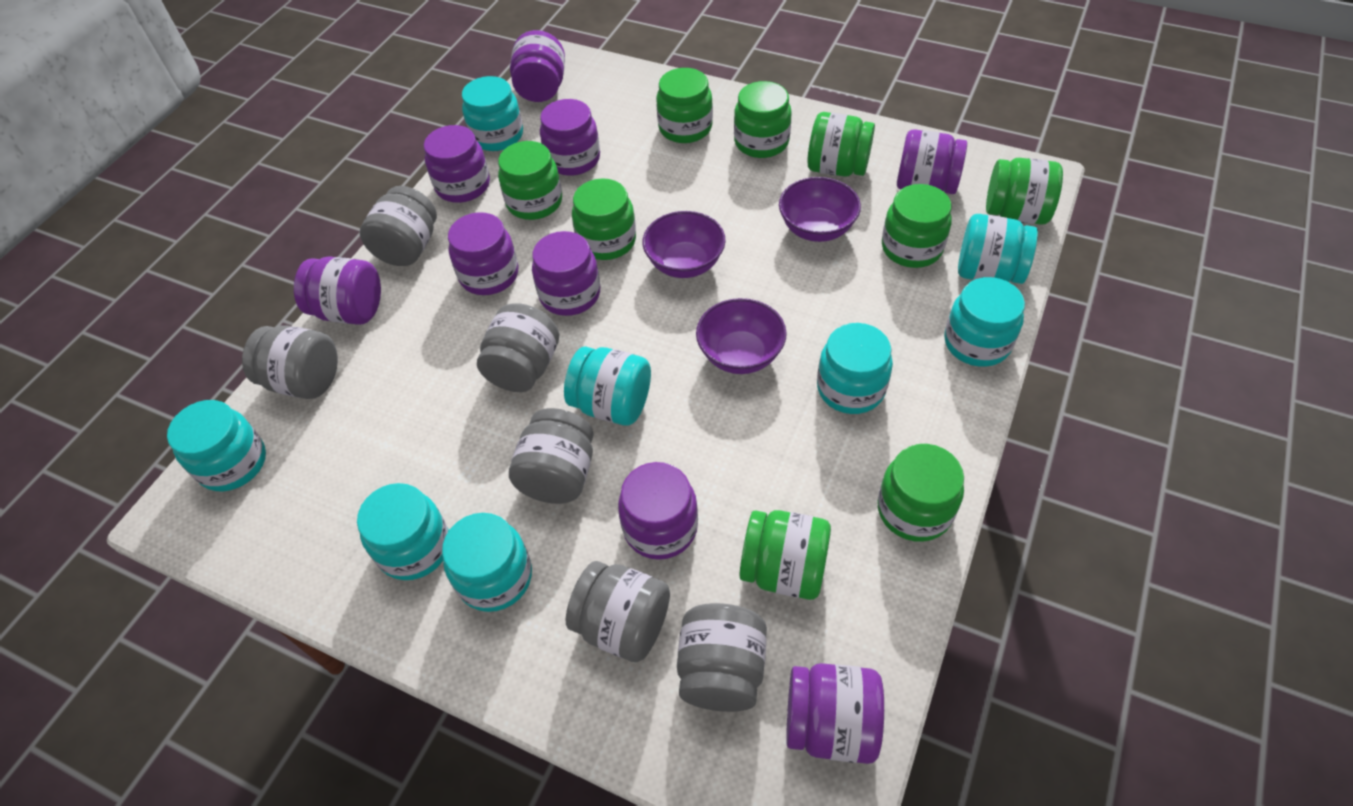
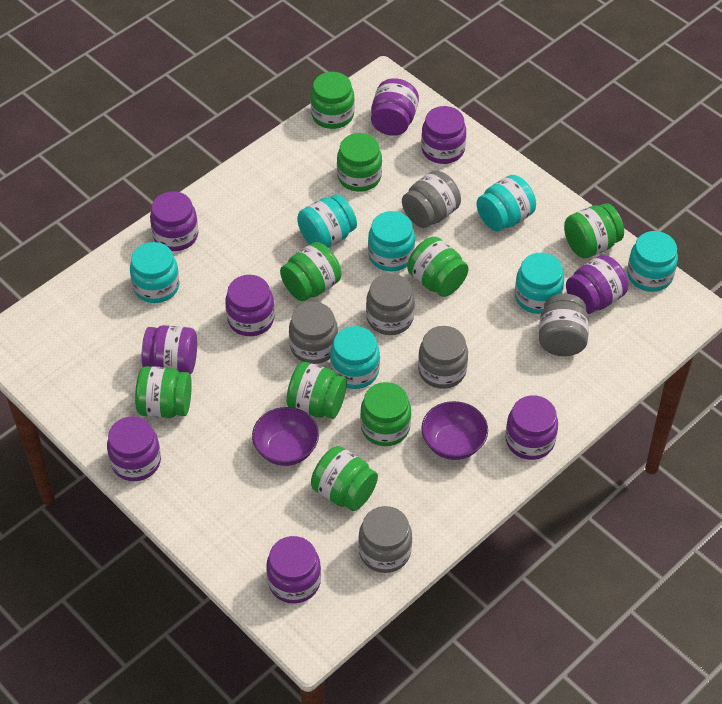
purple bowl: [643,211,726,278] [696,298,787,374] [779,177,861,242] = 3 -> [252,407,319,466] [421,401,488,460] = 2
turquoise jar: [167,400,266,491] [357,483,449,580] [442,513,532,612] [462,76,523,151] [564,346,651,426] [817,323,893,414] [944,277,1025,367] [958,214,1038,284] = 8 -> [130,242,180,303] [297,194,357,248] [330,326,380,389] [368,211,415,271] [477,175,536,231] [515,253,564,314] [627,231,678,292] = 7

